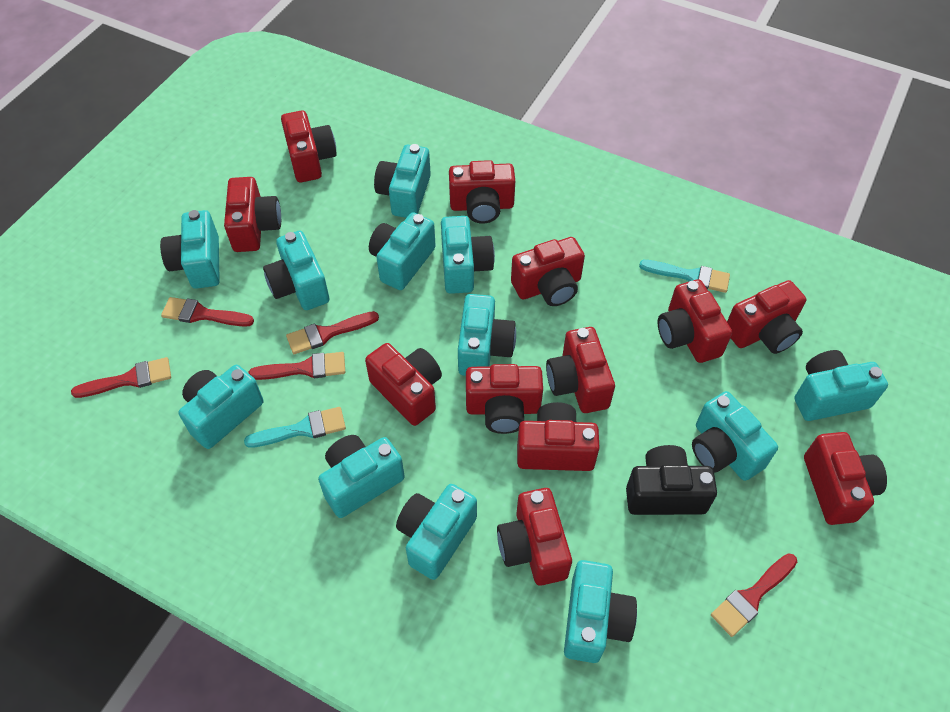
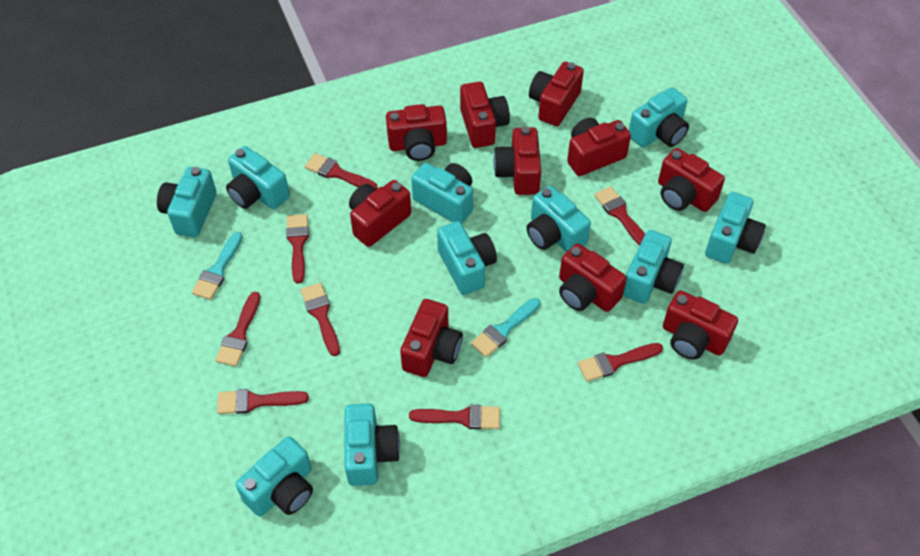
black camera: [626,445,717,515] = 1 -> none = 0
red brush: [71,357,171,398] [161,297,254,327] [248,352,345,380] [286,311,379,354] [711,553,797,637] = 5 -> [215,292,261,367] [217,389,309,414] [286,214,309,284] [300,283,340,356] [304,153,378,190] [409,405,500,429] [578,343,663,382] [594,186,645,246] = 8
red camera: [224,177,281,252] [281,110,337,183] [365,343,442,426] [449,160,515,224] [466,364,543,434] [497,488,572,586] [511,237,585,306] [517,402,599,471] [546,327,615,413] [658,279,732,363] [727,280,806,354] [804,432,887,525] = 12 -> [349,180,411,247] [386,104,447,161] [400,299,463,377] [460,82,510,148] [493,126,541,195] [529,61,584,126] [559,243,627,312] [567,118,631,176] [658,148,725,212] [663,290,738,360] = 10
turquoise camera: [160,210,220,289] [179,365,264,449] [263,231,329,310] [318,435,405,518] [369,212,436,290] [374,144,431,218] [396,484,477,580] [441,216,495,294] [458,294,516,376] [564,560,637,663] [692,391,778,481] [795,350,888,421] = 12 -> [157,167,217,238] [226,146,290,210] [236,436,313,517] [344,404,400,486] [411,163,473,223] [437,221,497,295] [527,186,591,252] [623,230,684,304] [629,87,689,148] [705,192,766,264] = 10

